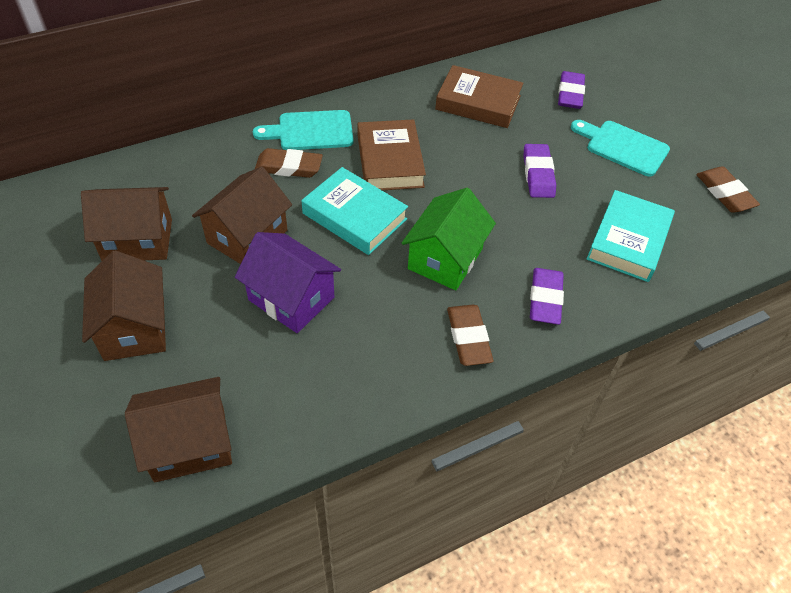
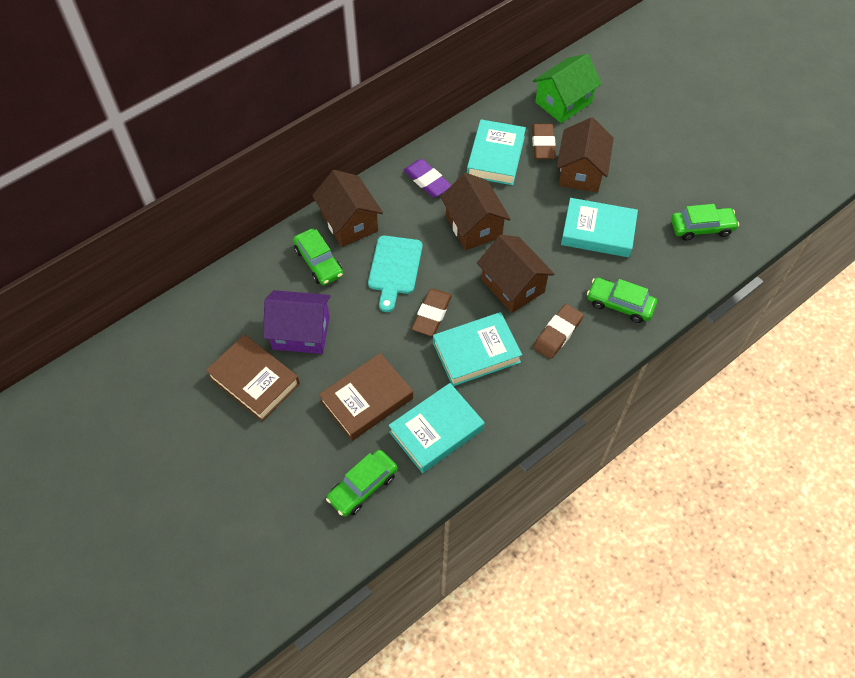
green car: none = 0 -> [293,228,343,285] [326,450,398,517] [587,278,657,323] [671,204,739,241] = 4
purple eraser: [523,144,556,198] [530,268,564,325] [558,71,585,109] = 3 -> [404,159,451,197] = 1
turquoise book: [301,167,408,255] [587,190,675,282] = 2 -> [389,383,485,473] [433,312,522,386] [467,119,526,185] [561,198,638,257] = 4
turquoise cutting board: [253,110,353,150] [571,120,670,177] = 2 -> [368,236,422,312] = 1

